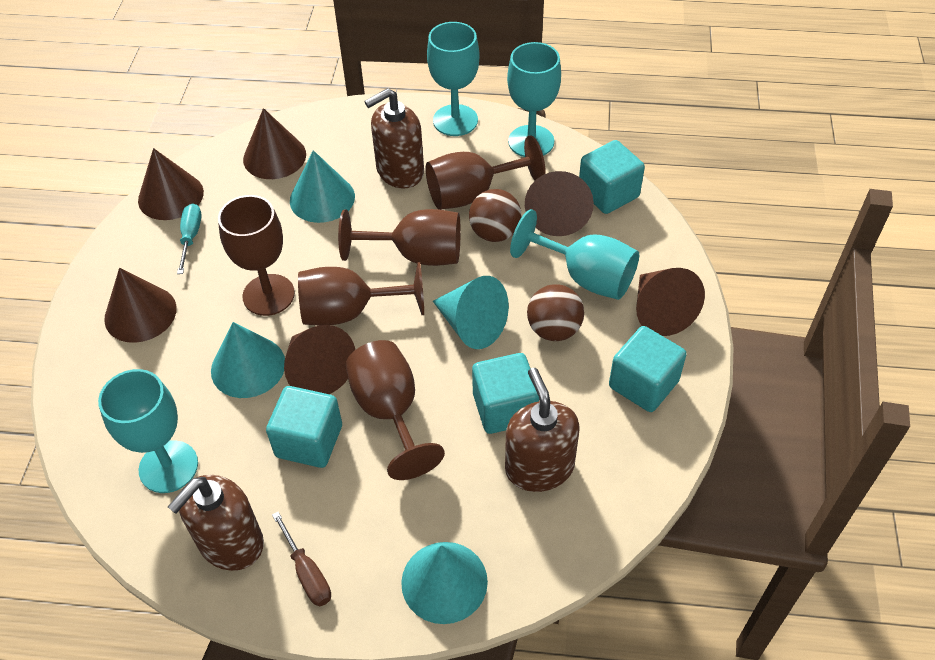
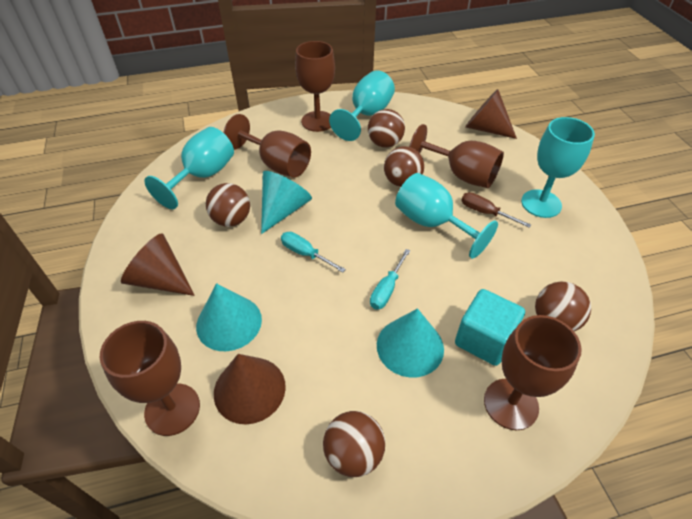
brown ball: [469,189,521,242] [527,284,584,341] = 2 -> [206,183,250,227] [323,411,385,477] [368,109,405,148] [384,146,424,187] [535,282,591,331] = 5
brown cone: [104,268,177,343] [138,148,204,220] [243,108,306,179] [284,325,355,394] [525,171,594,236] [636,268,705,336] = 6 -> [121,233,195,296] [214,354,286,424] [465,89,517,139] = 3
brown soap dispenser: [168,475,264,571] [364,88,424,188] [505,368,580,492] = 3 -> none = 0
turquoise cone: [211,322,285,398] [290,150,355,223] [401,542,488,624] [433,276,509,349] = 4 -> [196,283,262,351] [261,171,312,234] [377,308,444,377] = 3
turquoise cube: [266,386,342,468] [472,353,539,434] [579,140,645,214] [609,326,687,412] = 4 -> [455,289,525,366] = 1
turquoise screwdriver: [177,203,202,274] = 1 -> [281,232,346,273] [370,249,410,310] = 2

